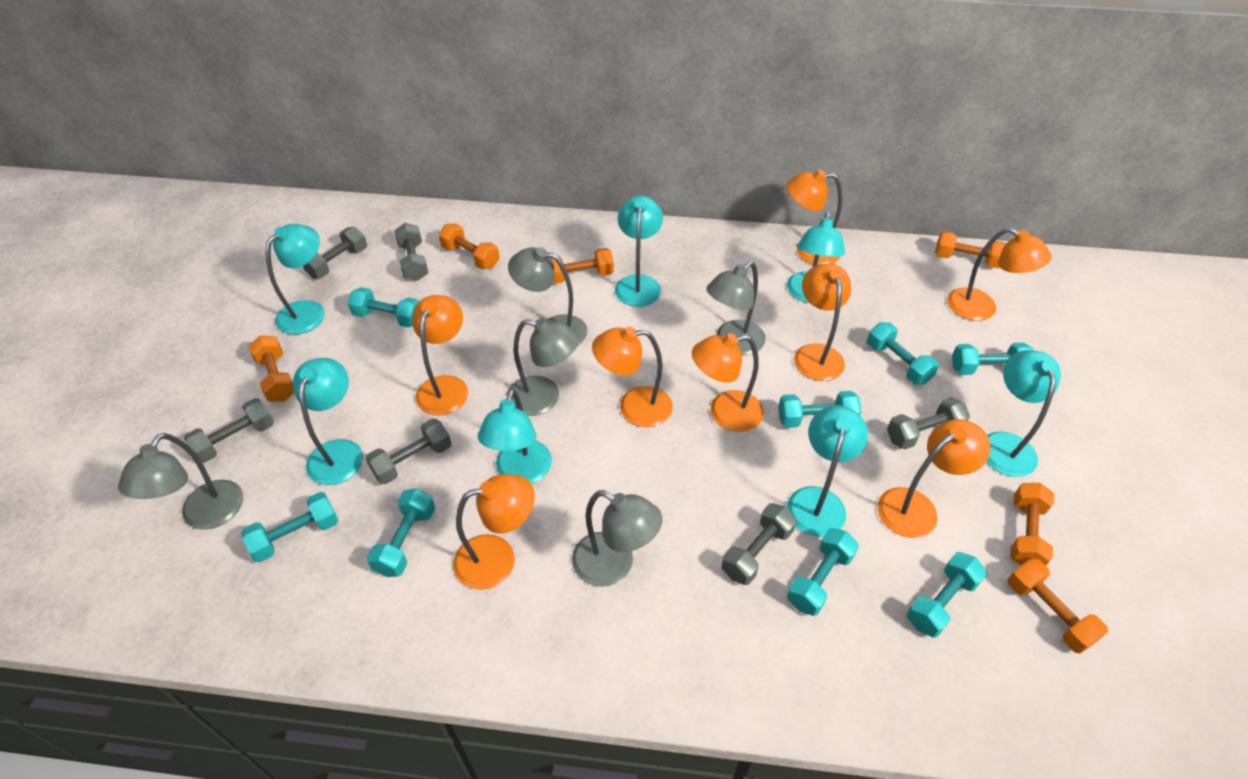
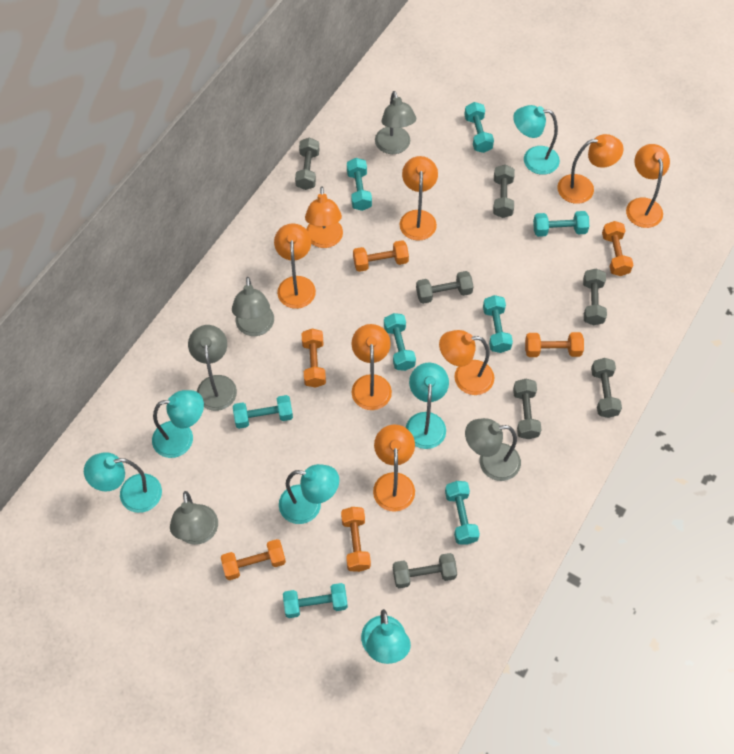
grey dumbbell: [184,398,274,463] [303,227,367,278] [366,419,452,484] [394,223,428,281] [722,503,797,585] [887,397,970,449] = 6 -> [295,137,319,190] [393,553,457,588] [416,271,473,304] [493,165,515,218] [513,379,541,439] [583,268,607,325] [591,358,622,418] = 7
turquoise lamp: [266,224,325,335] [293,358,363,485] [478,389,552,484] [615,196,663,307] [787,211,845,303] [787,405,868,537] [986,350,1061,477] = 7 -> [84,452,162,513] [152,390,204,458] [279,464,339,524] [361,609,411,664] [406,363,449,449] [513,105,560,175] = 6

